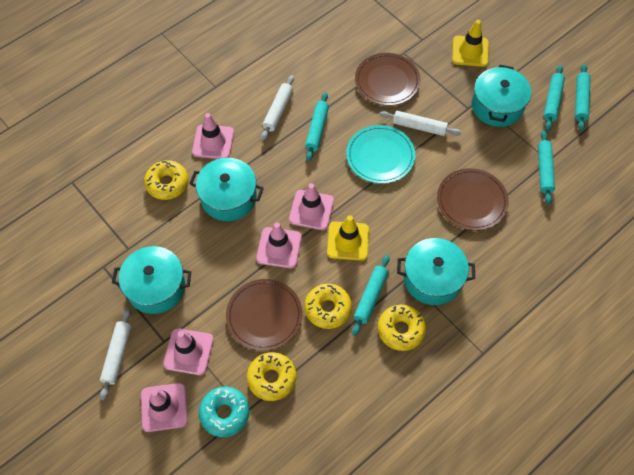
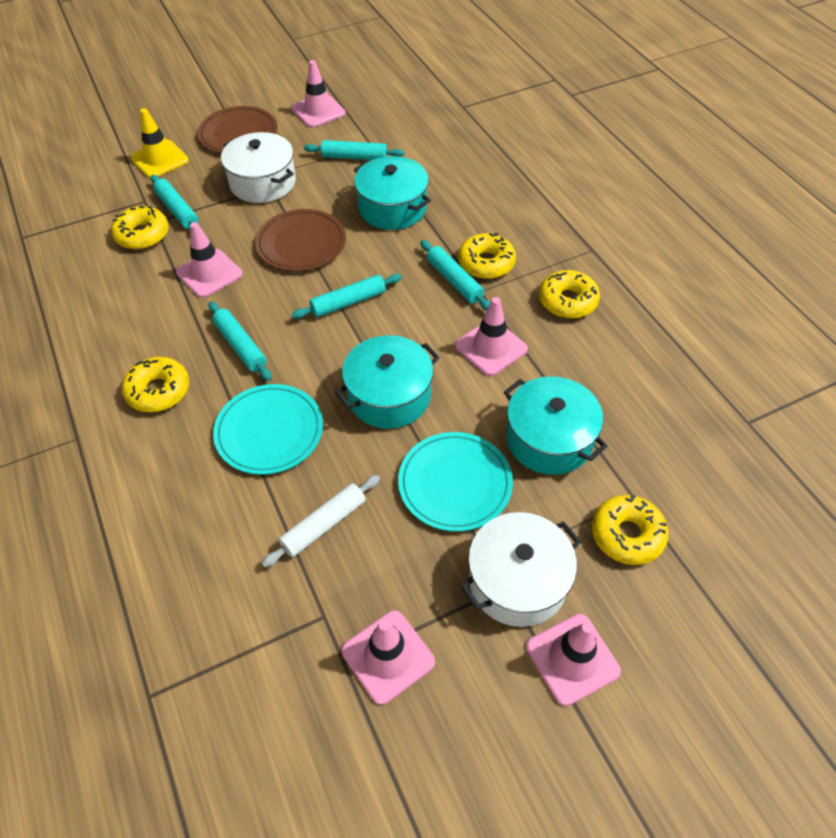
brown plate: [226,279,303,351] [355,53,421,106] [437,168,509,231] = 3 -> [197,106,278,153] [255,209,346,271] = 2
turquoise donut: [199,387,249,437] = 1 -> none = 0
turquoise plate: [346,125,415,184] = 1 -> [213,384,323,475] [398,432,513,532] = 2
turquoise pot: [112,246,192,314] [189,158,264,221] [397,238,475,305] [471,65,531,127] = 4 -> [335,335,440,429] [354,156,431,230] [504,376,607,475] = 3
white pot: none = 0 -> [221,132,296,203] [461,512,581,627] = 2
white rolling pin: [100,307,131,400] [261,75,294,141] [380,111,462,136] = 3 -> [261,475,380,568] = 1
yellow donut: [144,160,188,200] [247,352,296,401] [304,284,352,329] [378,305,426,351] = 4 -> [111,206,169,250] [122,357,189,412] [458,233,516,279] [539,270,600,319] [592,495,669,565] = 5
yellow traffic cone: [327,215,369,261] [452,20,489,67] = 2 -> [131,108,189,178] = 1

